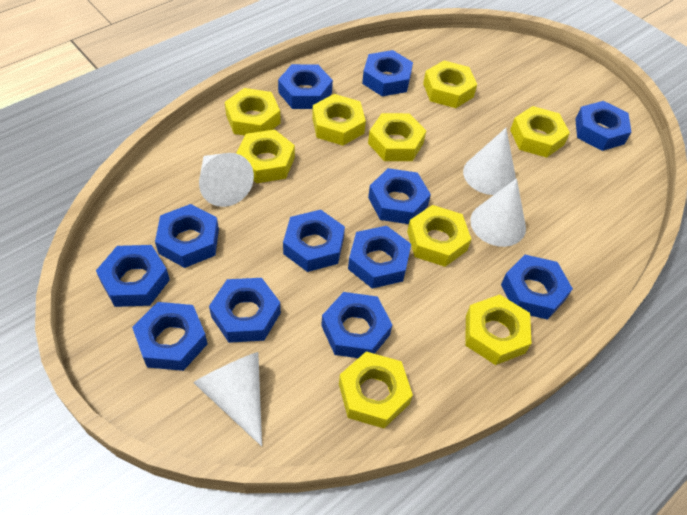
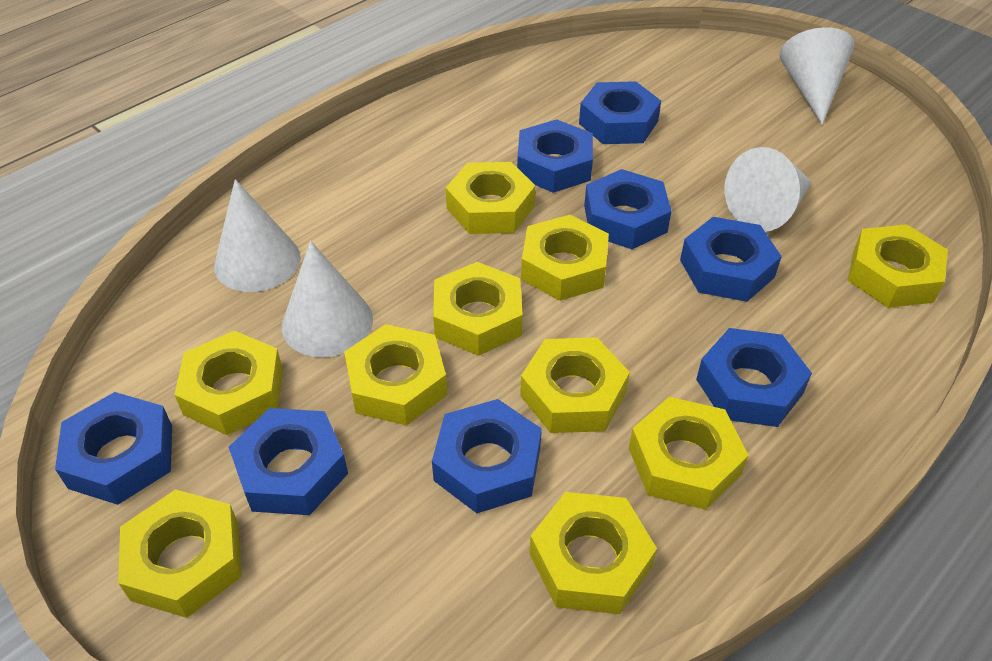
blue nut: [96,245,170,307] [132,302,207,371] [155,204,219,268] [209,278,281,343] [278,64,333,109] [283,210,345,272] [321,292,392,358] [348,226,411,289] [362,50,413,96] [368,168,431,224] [501,255,573,320] [575,101,631,151] = 12 -> [55,392,172,505] [229,408,348,515] [432,399,542,513] [517,119,593,193] [579,81,661,144] [584,169,672,249] [680,217,782,302] [696,328,812,427] = 8
yellow nut: [225,88,281,136] [236,130,295,183] [312,94,366,146] [339,352,413,428] [368,113,426,161] [407,205,471,267] [423,60,477,108] [465,295,532,365] [510,106,570,158] = 9 -> [118,489,242,618] [174,331,283,435] [344,324,447,425] [433,262,523,356] [446,162,535,234] [520,337,630,433] [521,215,609,301] [529,492,657,614] [629,397,749,510] [848,224,948,308] = 10

